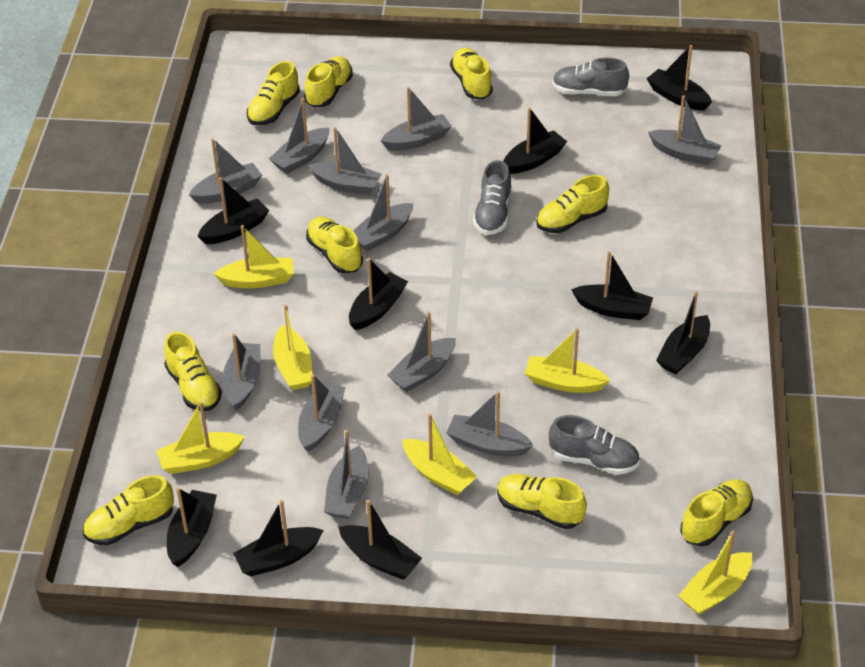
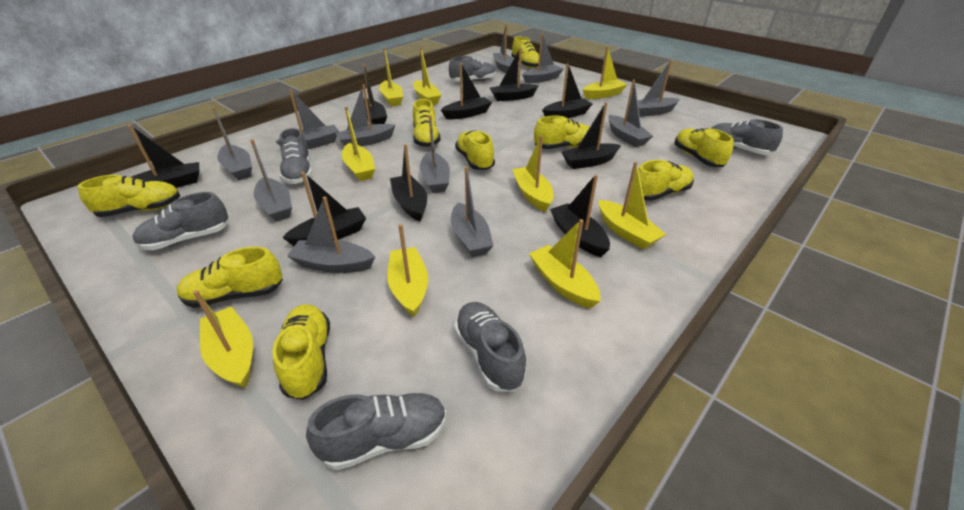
grey shoe: [473,160,512,235] [549,415,640,475] [552,57,629,96] = 3 -> [132,192,229,250] [279,128,312,184] [306,393,447,470] [449,56,496,82] [454,302,526,391] [711,119,783,155] = 6
yellow boat: [157,402,245,474] [213,225,294,289] [273,304,313,390] [402,414,478,496] [525,328,610,393] [678,530,753,615] = 6 -> [193,290,253,388] [342,106,375,181] [379,48,403,106] [387,224,428,317] [413,47,442,105] [512,136,554,212] [529,219,600,309] [583,47,628,99] [599,162,666,249] = 9

